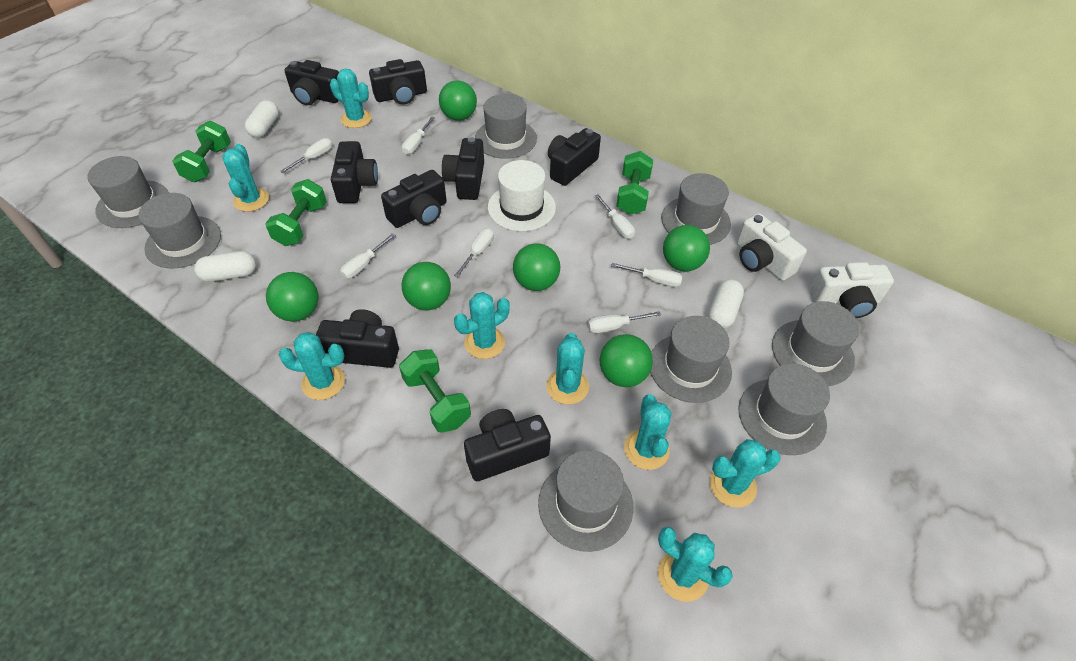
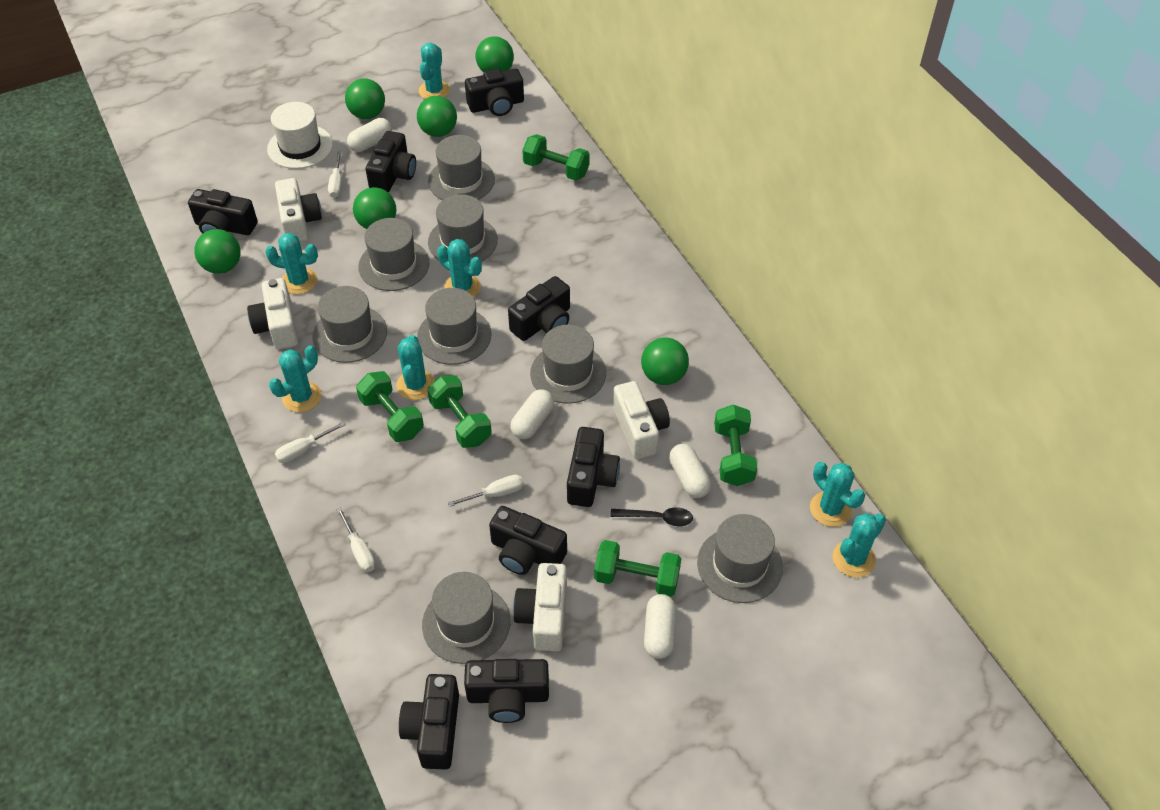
black spoon: none = 0 -> [610,507,693,526] = 1
green dumbbell: [172,121,231,182] [265,179,327,246] [399,349,471,433] [616,151,653,215] = 4 -> [356,371,424,442] [427,375,492,448] [522,134,590,181] [594,540,681,597] [714,404,757,486] = 5
turquoise cactus: [222,144,269,212] [279,332,345,400] [330,69,372,128] [454,292,510,359] [546,333,589,405] [624,394,672,470] [658,527,733,602] [710,439,781,508] = 8 -> [265,233,318,294] [269,345,321,412] [396,335,435,400] [419,43,450,99] [437,239,482,297] [810,462,865,527] [833,513,886,578] = 7
white camera: [737,213,807,281] [810,262,894,318] = 2 -> [247,278,298,349] [275,178,322,242] [513,563,567,651] [613,381,670,459] = 4
white capsule: [194,251,256,282] [245,100,279,138] [708,279,744,329] = 3 -> [347,118,392,152] [510,389,554,439] [644,594,676,659] [669,444,711,498] = 4
white screwdriver: [280,138,332,173] [340,234,395,278] [402,117,435,154] [454,228,494,277] [588,311,661,333] [595,194,635,239] [611,263,682,287] = 7 -> [275,421,346,463] [328,152,342,198] [336,508,375,572] [448,475,524,507] = 4

